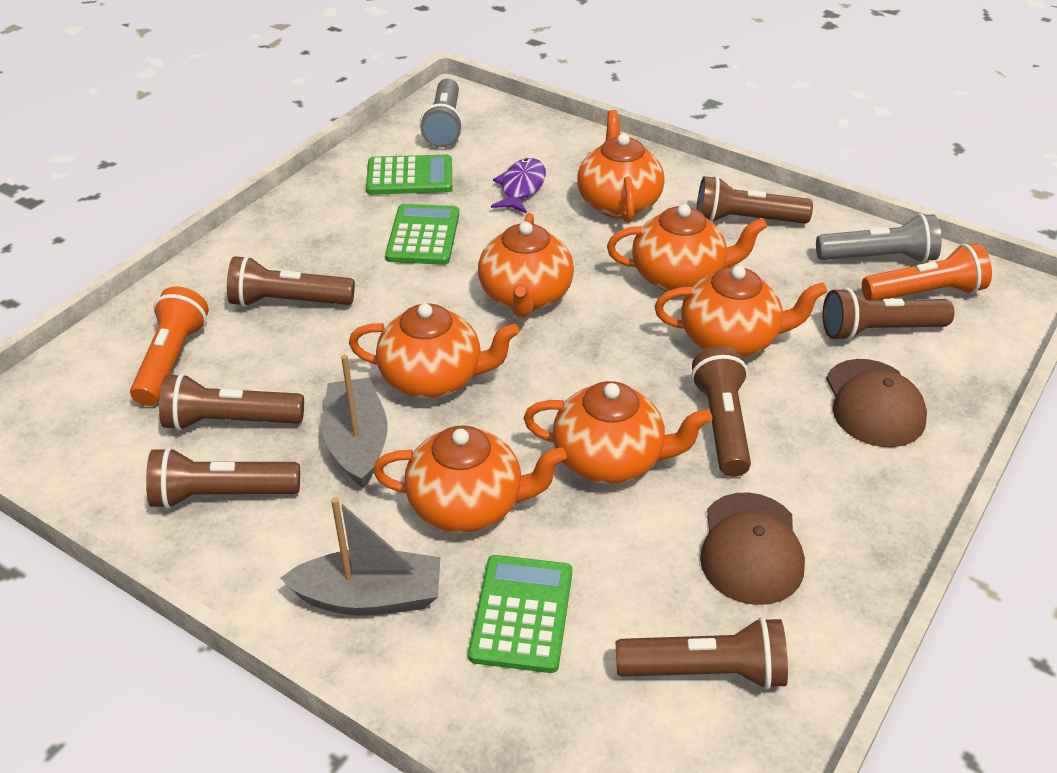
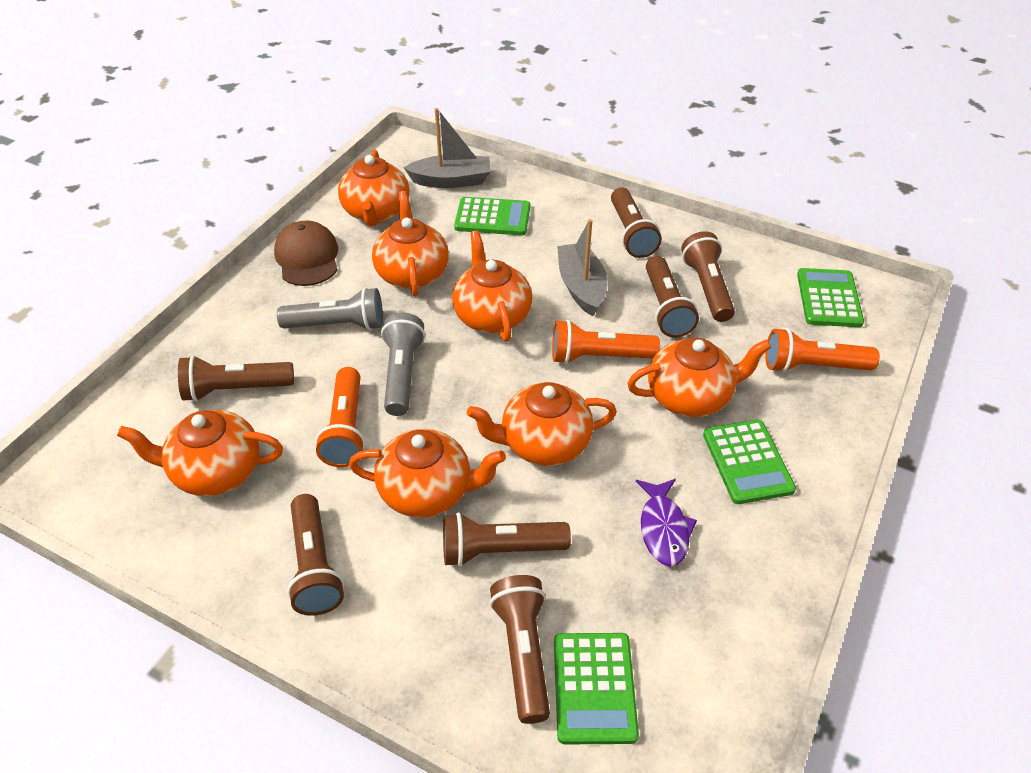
brown cap: [700,492,805,605] [826,359,927,447] = 2 -> [274,220,338,286] = 1
green calculator: [366,154,452,195] [385,204,459,265] [468,555,572,673] = 3 -> [454,197,530,235] [554,633,639,744] [703,420,796,504] [797,268,864,327] = 4
orange flashlight: [130,286,209,406] [862,243,992,300] = 2 -> [315,367,365,467] [552,320,660,364] [765,328,880,373] = 3

